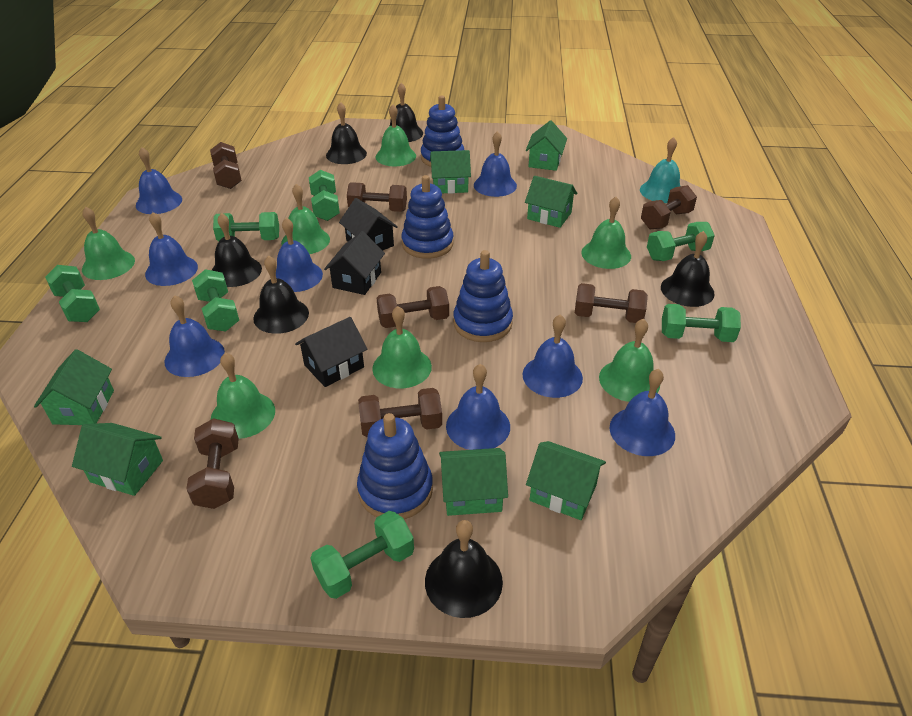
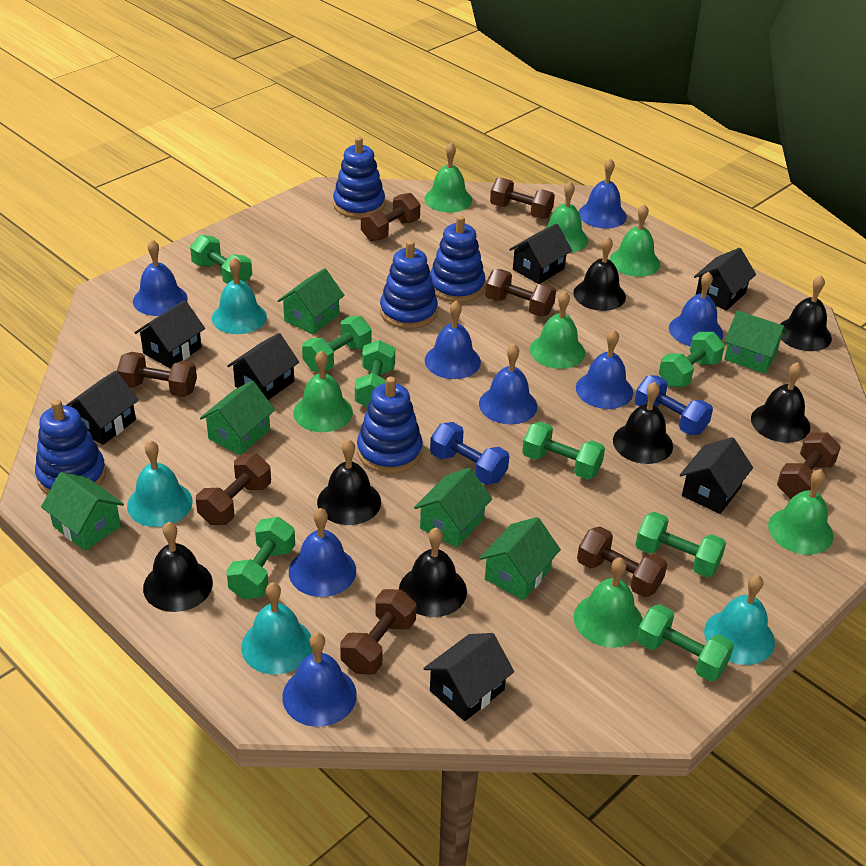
black bell: [212,213,262,287] [253,255,309,334] [326,102,367,164] [390,83,423,142] [425,520,503,618] [661,231,715,307] = 6 -> [143,522,213,612] [317,439,381,525] [399,528,467,617] [573,236,626,311] [613,382,673,464] [751,362,810,443] [780,275,832,351] = 7
black house: [295,317,367,387] [324,231,385,295] [339,198,398,251] = 3 -> [65,371,139,445] [134,300,205,369] [227,333,299,400] [423,633,514,721] [509,223,572,284] [680,437,753,514] [694,248,756,311] = 7
blue dumbbell: none = 0 -> [430,422,509,485] [635,375,713,435] = 2
blue stacking toy: [357,413,433,519] [402,175,454,259] [421,96,464,167] [453,250,513,342] = 4 -> [35,399,106,495] [333,137,385,219] [357,377,423,474] [380,240,438,329] [430,215,485,302] = 5
brown dumbbell: [187,418,239,509] [210,142,242,189] [347,182,407,212] [358,388,442,437] [377,286,449,328] [575,283,648,323] [641,185,697,229] = 7 -> [117,352,197,397] [196,454,271,525] [340,589,417,675] [361,193,420,241] [485,269,556,317] [490,178,555,219] [577,527,667,597] [777,432,841,499] = 8
green dumbbell: [45,265,100,322] [192,269,239,332] [213,212,279,241] [309,170,340,221] [310,511,414,599] [647,222,715,261] [662,304,741,342] = 7 -> [190,235,252,284] [226,517,295,599] [302,316,372,372] [355,340,395,408] [522,421,605,480] [635,512,726,577] [636,604,734,681] [659,332,725,387] = 8
green house: [34,349,114,425] [72,423,163,496] [430,150,471,194] [439,448,508,516] [525,176,577,228] [526,120,567,171] [526,441,606,520] = 7 -> [41,472,124,551] [200,381,275,455] [278,268,345,335] [414,468,492,548] [480,517,561,600] [724,310,786,374] = 6
turquoise bell: [640,137,680,203] = 1 -> [127,440,192,527] [212,257,267,334] [241,582,312,675] [704,575,775,665] = 4

